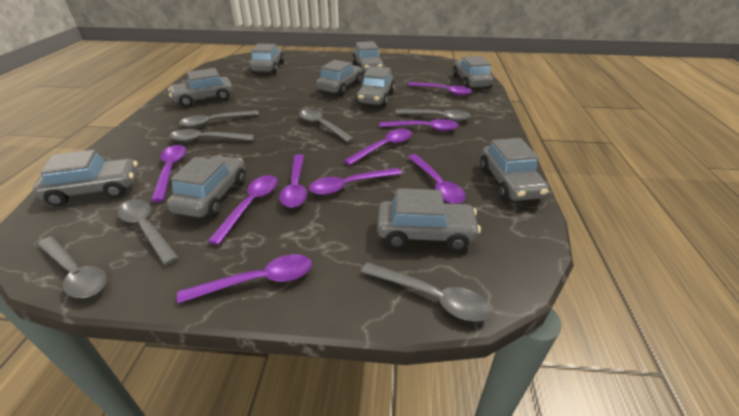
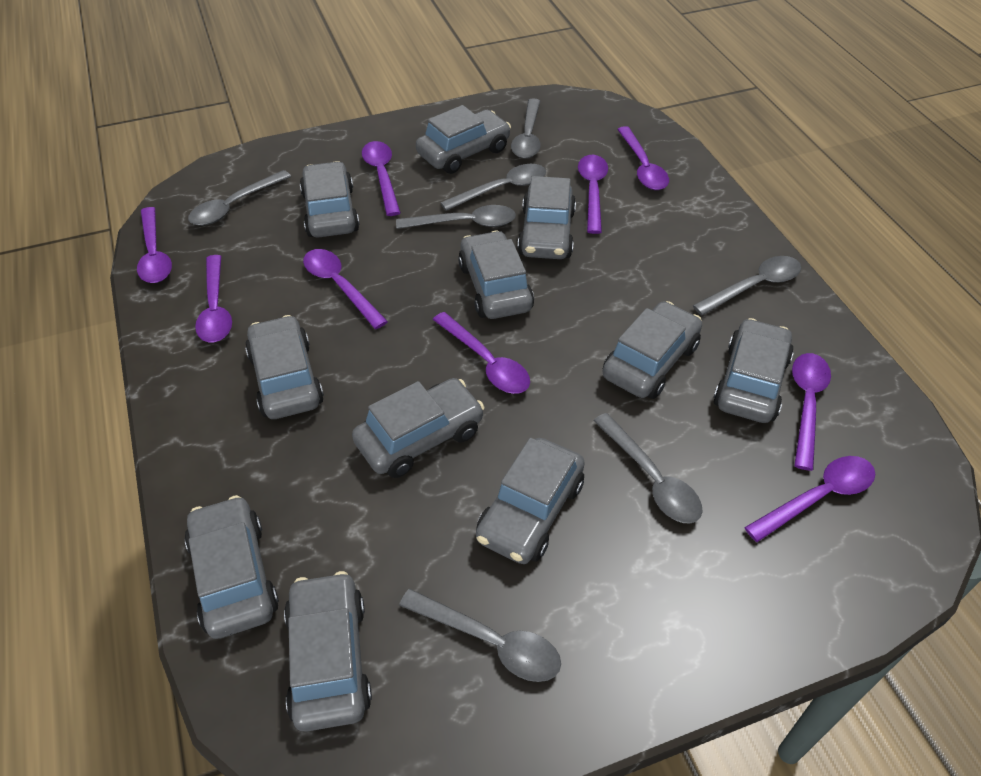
grey car: [33,150,138,206] [167,156,246,217] [168,68,233,107] [250,44,285,74] [316,60,362,96] [352,41,385,74] [356,66,395,107] [377,188,481,251] [452,56,493,88] [480,138,549,201] = 10 -> [184,495,279,639] [245,315,324,419] [284,571,372,732] [300,161,360,238] [352,378,485,478] [416,105,511,174] [458,230,534,319] [476,438,585,564] [518,176,576,259] [603,301,702,399] [713,318,794,423] = 11

